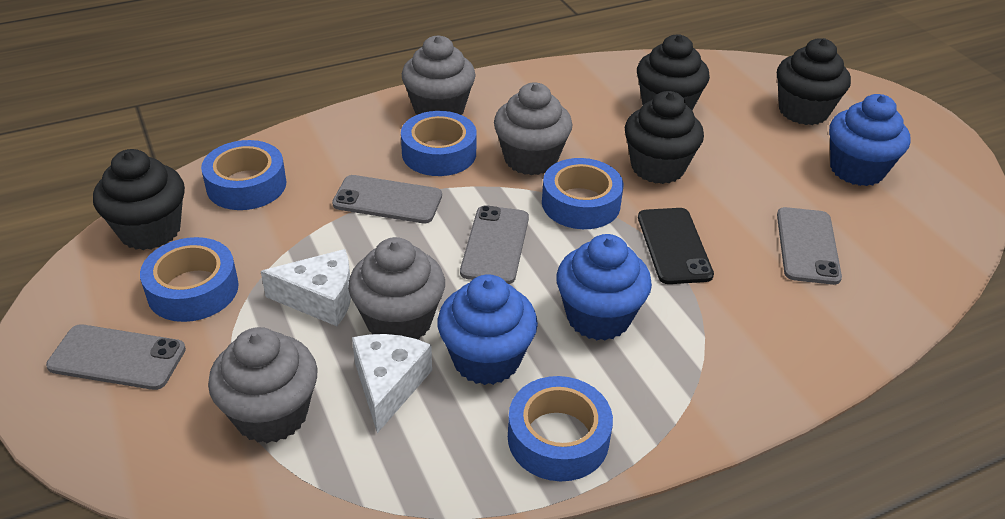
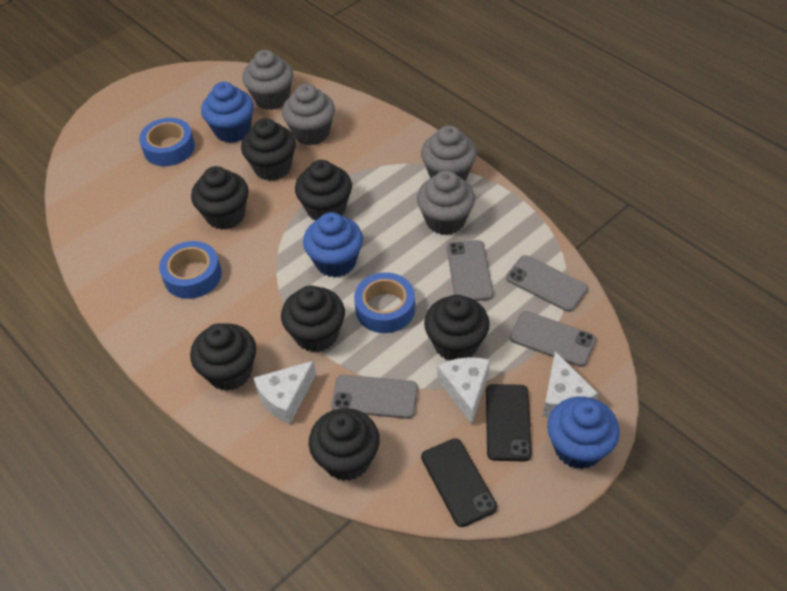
black cupcake: [93,149,185,250] [625,91,704,184] [637,34,710,110] [777,38,851,125] = 4 -> [190,323,256,391] [191,166,249,230] [241,118,296,181] [281,286,345,352] [295,160,352,221] [309,408,380,481] [424,295,490,361] = 7
black phone: [638,208,714,284] = 1 -> [421,438,497,527] [486,384,532,461] = 2
blue tape: [140,237,239,322] [201,140,286,210] [401,111,477,176] [508,376,613,481] [542,158,623,229] = 5 -> [139,118,195,166] [159,241,222,299] [354,272,415,333] = 3
white cheese: [261,249,351,326] [352,334,432,433] = 2 -> [254,361,316,424] [437,357,490,424] [543,351,598,417] = 3

